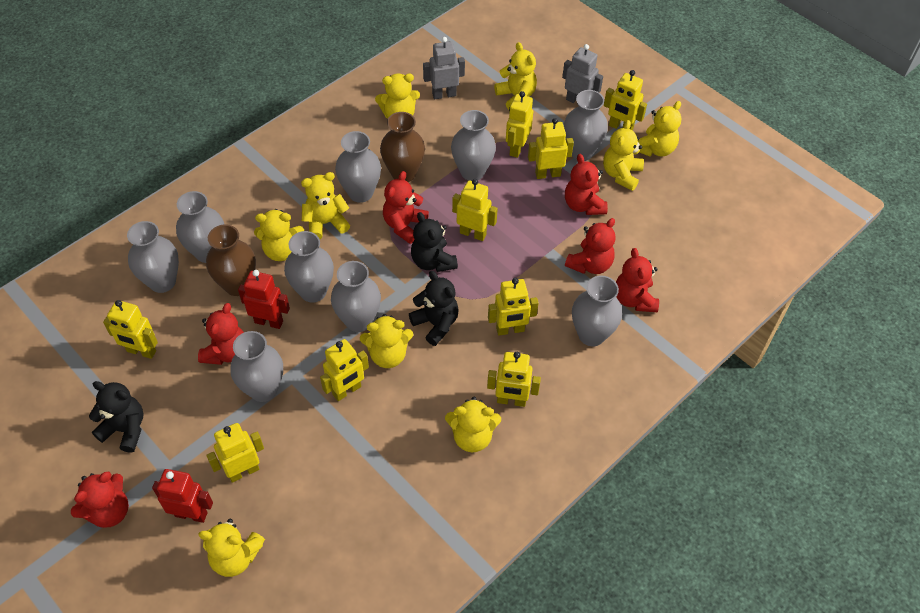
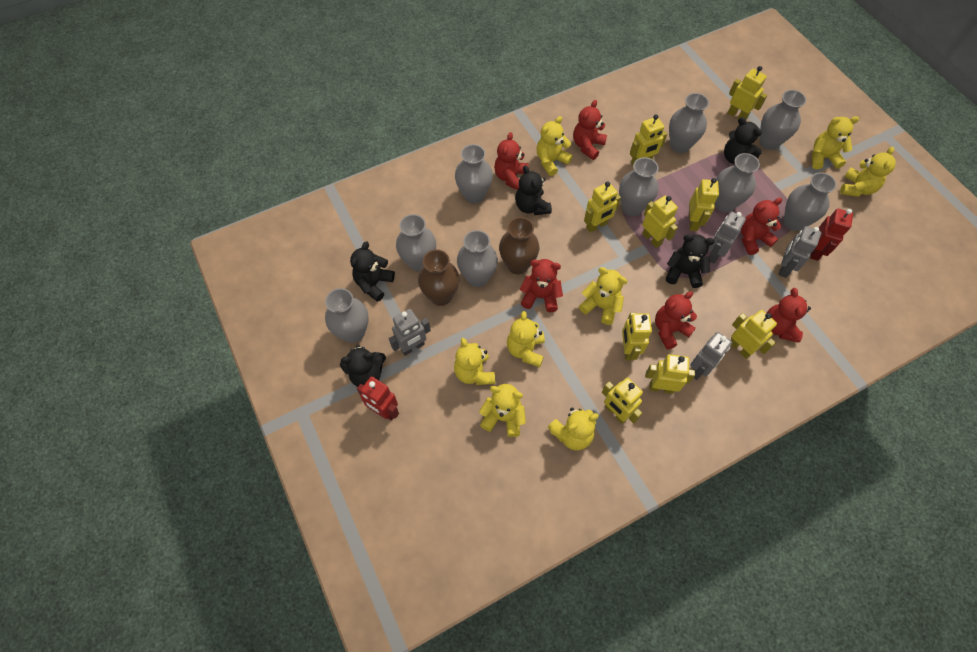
black teddy bear: [89,381,143,453] [409,271,459,346] [411,212,458,272] = 3 -> [340,345,386,387] [350,241,395,302] [515,165,552,215] [666,234,715,288] [724,117,762,164] = 5
grey robot: [423,37,465,99] [562,44,603,103] = 2 -> [389,309,431,356] [690,332,732,380] [709,212,746,264] [778,226,821,278] = 4
yellow teddy bear: [198,519,265,577] [254,209,304,261] [301,172,350,239] [360,314,413,368] [375,73,420,118] [445,397,501,452] [494,42,537,110] [603,120,644,191] [638,101,681,157] = 9 -> [454,338,495,385] [479,384,526,437] [507,311,545,367] [537,116,573,176] [548,408,599,450] [579,267,627,325] [812,116,859,169] [840,147,896,197] = 8

